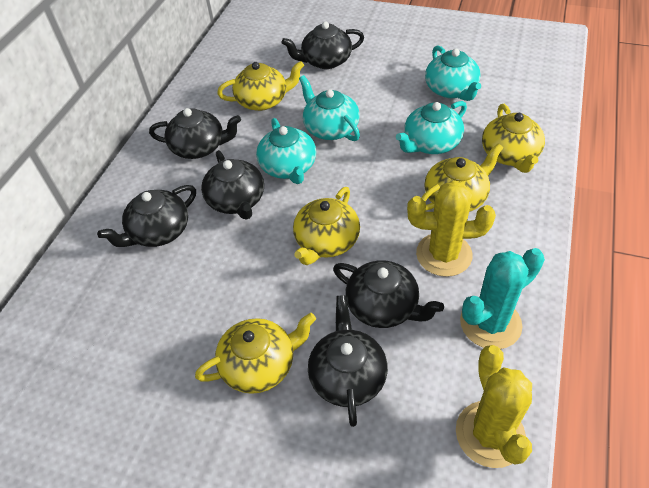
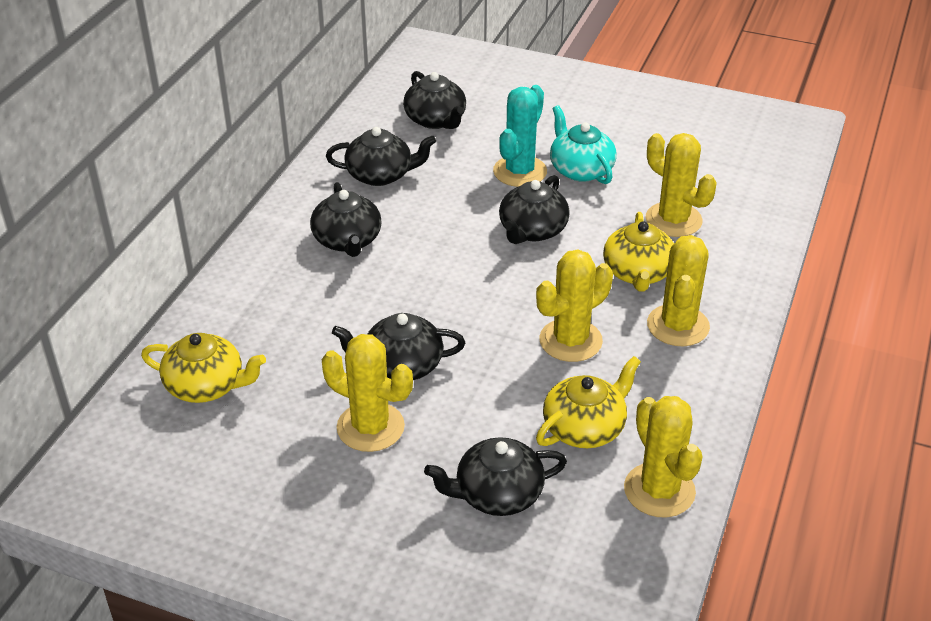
turquoise teapot: [256,118,316,184] [299,75,360,141] [396,101,467,154] [425,46,481,101] = 4 -> [550,105,616,184] = 1
yellow cactus: [407,181,496,277] [456,345,532,468] = 2 -> [321,334,413,452] [536,250,613,362] [624,396,703,517] [646,133,717,237] [647,235,710,346] = 5
yellow teapot: [195,313,316,394] [217,61,304,111] [293,187,360,265] [421,143,503,212] [482,104,545,173] = 5 -> [141,333,266,403] [536,356,641,448] [603,212,674,292] = 3

